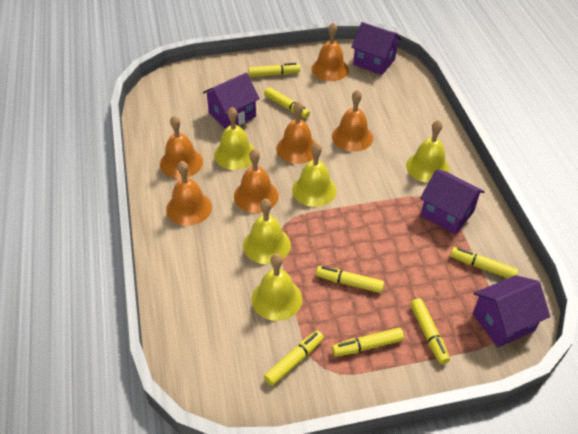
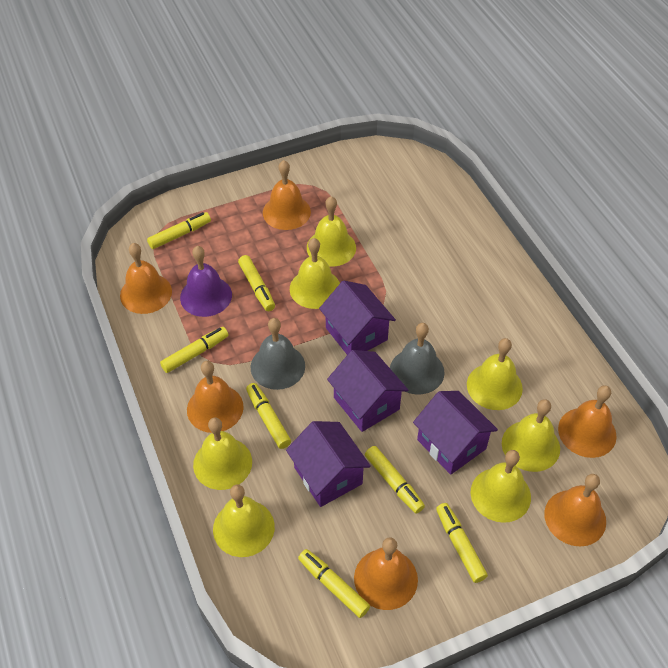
grey bell: none = 0 -> [250,318,305,390] [390,323,445,394] = 2
purple bell: none = 0 -> [180,246,232,317] = 1
yellow bell: [214,107,255,170] [243,199,291,264] [251,254,302,321] [292,143,337,207] [406,120,450,183] = 5 -> [193,417,252,490] [213,484,275,557] [290,238,340,309] [307,196,356,267] [467,338,523,410] [470,450,531,523] [502,399,560,472] = 7

